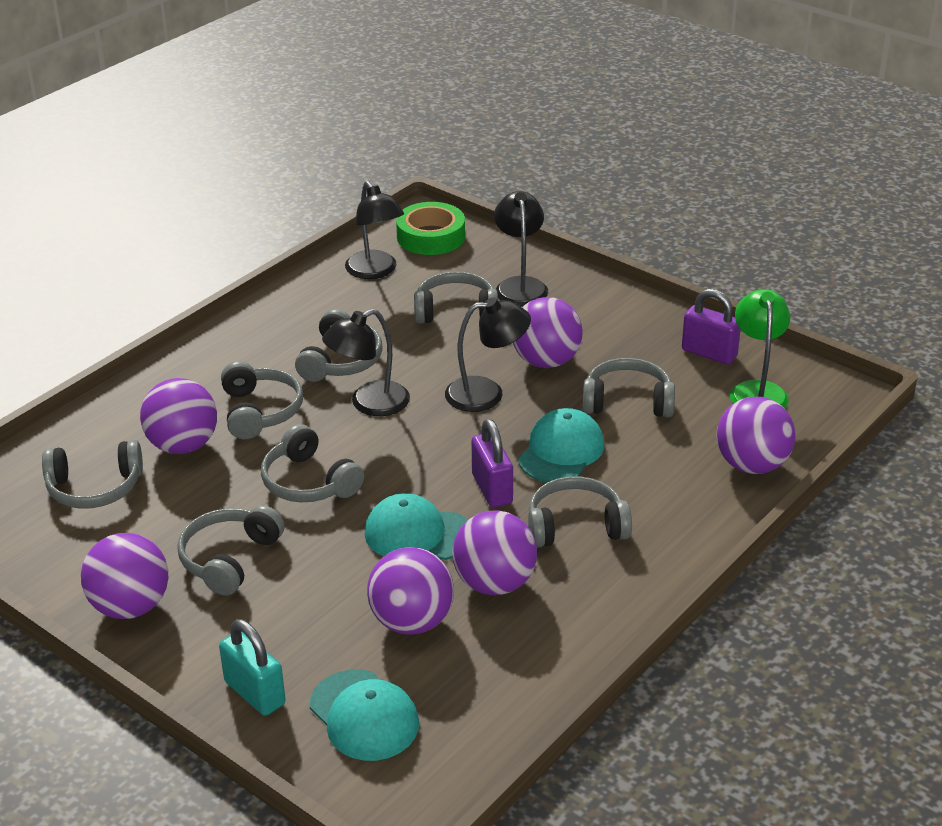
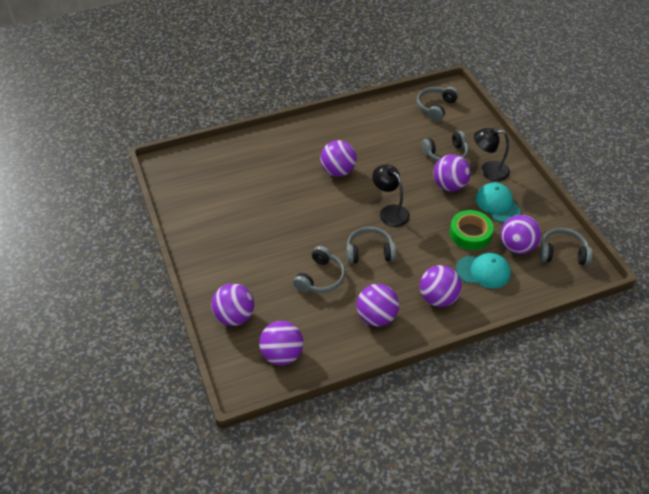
black lamp: [322,309,410,416] [345,181,404,279] [445,298,531,412] [494,191,548,307] = 4 -> [372,165,410,227] [474,128,510,181] = 2
green lamp: [730,289,790,409] = 1 -> none = 0
grey headphones: [42,440,143,509] [177,505,285,596] [221,361,303,439] [261,424,364,502] [295,309,383,382] [414,271,498,324] [528,476,632,548] [583,358,675,417] = 8 -> [293,246,345,293] [346,227,396,264] [417,87,459,121] [421,131,468,162] [539,228,593,266] = 5
purple ball: [81,533,168,619] [140,378,217,454] [367,547,454,635] [452,510,537,595] [513,297,582,368] [717,397,795,474] = 6 -> [211,283,254,326] [259,321,304,365] [320,140,357,177] [357,284,399,326] [420,265,462,307] [433,154,471,191] [501,215,541,254] = 7
purple padlock: [471,419,513,507] [682,289,741,364] = 2 -> none = 0
turquoise cap: [310,669,419,761] [365,493,468,560] [518,408,604,482] = 3 -> [456,253,511,288] [475,182,521,223] = 2
turquoise padlock: [219,619,286,716] = 1 -> none = 0

